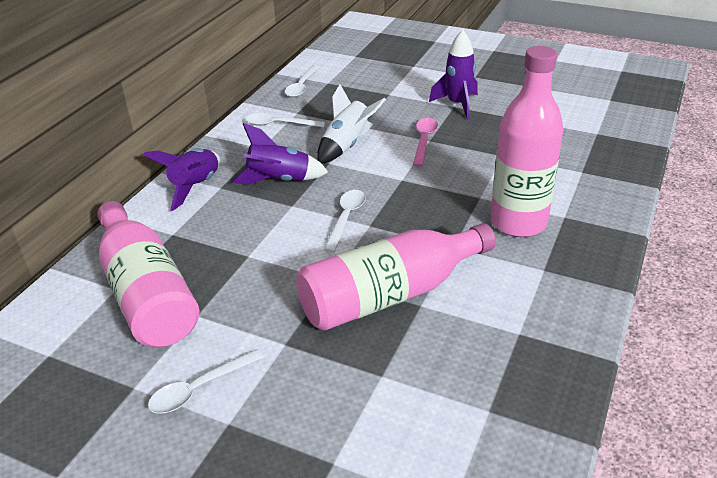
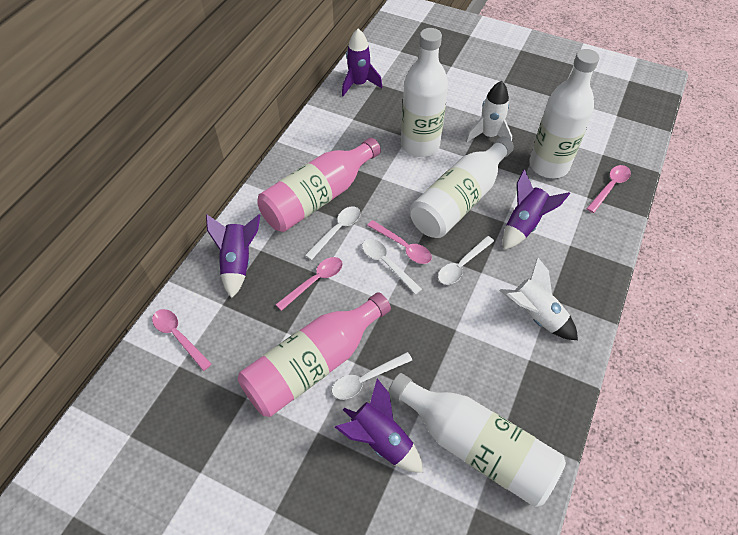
pink bottle: [97,201,200,348] [296,223,496,331] [490,46,564,237] = 3 -> [238,292,391,417] [257,138,381,232] = 2
pink spoon: [413,118,438,167] = 1 -> [152,309,212,371] [275,257,343,311] [367,220,432,264] [586,165,631,213] = 4
purple rocket: [143,148,220,211] [232,123,328,185] [429,30,478,119] = 3 -> [206,214,260,298] [335,379,423,473] [342,29,382,96] [503,169,570,250] = 4
white bottle: none = 0 -> [388,373,566,507] [401,28,448,157] [410,136,514,238] [529,49,599,178] = 4
white rocket: [317,84,386,164] = 1 -> [466,81,512,143] [499,257,578,340] = 2

